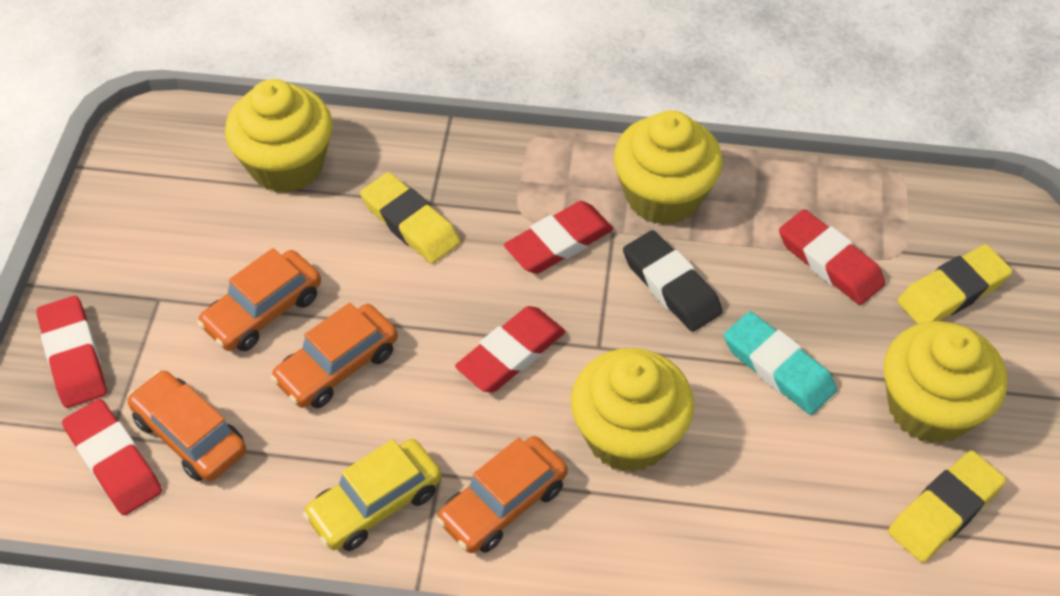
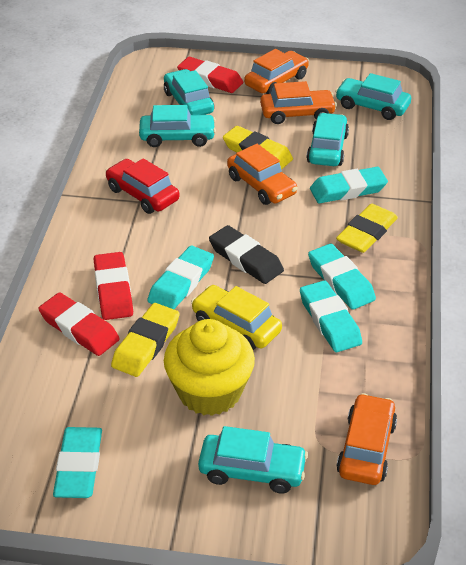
red car: none = 0 -> [105,158,179,214] = 1
red eraser: [36,296,107,408] [62,399,162,515] [455,306,566,392] [504,201,614,274] [779,209,885,305] = 5 -> [38,292,120,356] [94,252,133,320] [177,57,243,93] = 3
turquoise car: none = 0 -> [139,105,216,147] [164,69,214,115] [198,426,308,494] [306,113,349,166] [335,73,411,120] = 5
turquoise eraser: [724,311,837,415] = 1 -> [53,427,102,498] [147,246,214,309] [300,281,362,352] [308,244,376,310] [310,167,388,203] = 5
yellow cupcake: [225,79,332,193] [571,348,694,472] [614,110,723,225] [884,321,1007,444] = 4 -> [164,319,255,416] = 1

